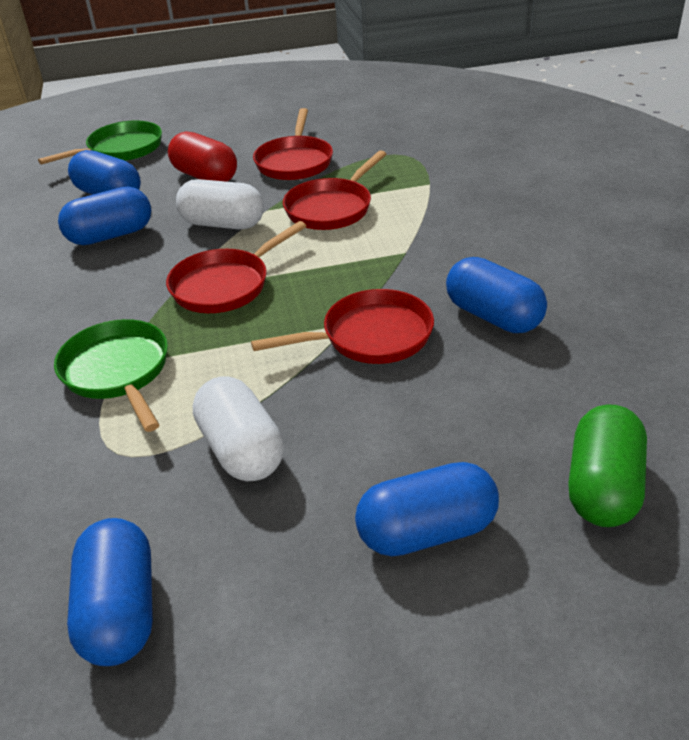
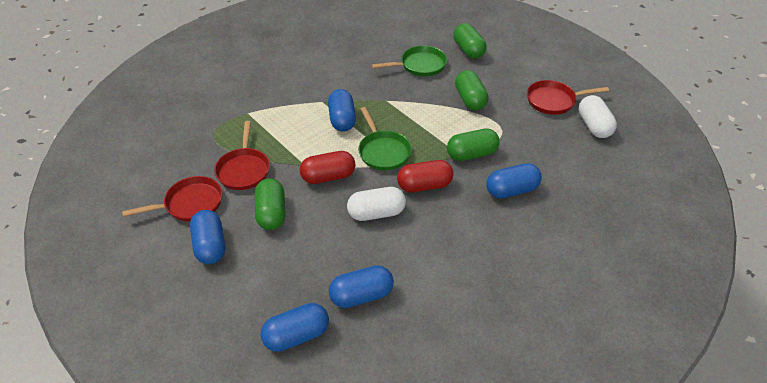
green capsule: [568,404,647,527] = 1 -> [255,178,286,230] [447,128,500,161] [453,23,487,59] [455,70,488,111] = 4
red capsule: [168,131,237,182] = 1 -> [300,151,355,184] [397,160,454,192] = 2
red pan: [166,221,306,313] [251,289,434,364] [253,108,333,180] [283,151,386,230] = 4 -> [122,176,222,222] [214,121,270,190] [527,80,609,115] = 3

